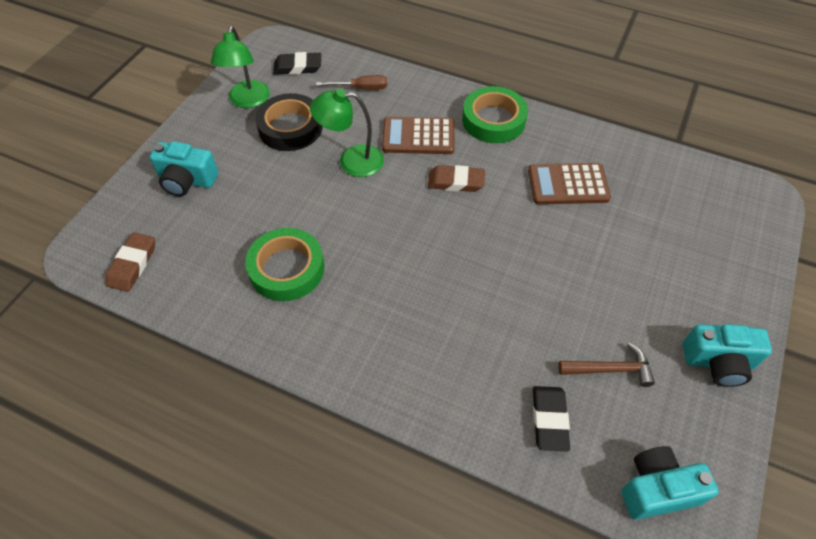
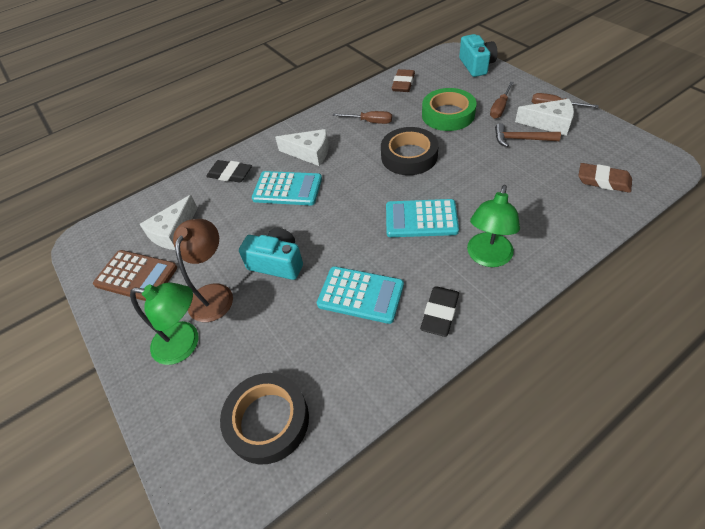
black tape: [255,93,323,151] = 1 -> [220,373,309,464] [381,127,439,175] = 2
brown calculator: [382,116,454,154] [528,163,611,204] = 2 -> [93,250,177,301] = 1
brown lamp: none = 0 -> [173,219,233,322] = 1
brown screwdriver: [316,75,387,90] = 1 -> [332,111,392,124] [490,82,514,119] [532,93,599,108] = 3
green tape: [245,228,324,301] [462,86,528,143] = 2 -> [422,88,477,131] = 1
turquoise calculator: none = 0 -> [252,171,322,205] [317,266,404,324] [386,199,459,237] = 3
turquoise camera: [150,141,218,196] [621,446,719,520] [683,324,772,387] = 3 -> [239,228,303,280] [459,34,498,77] = 2
white cheese: none = 0 -> [139,195,198,250] [275,129,329,166] [515,99,574,136] = 3

